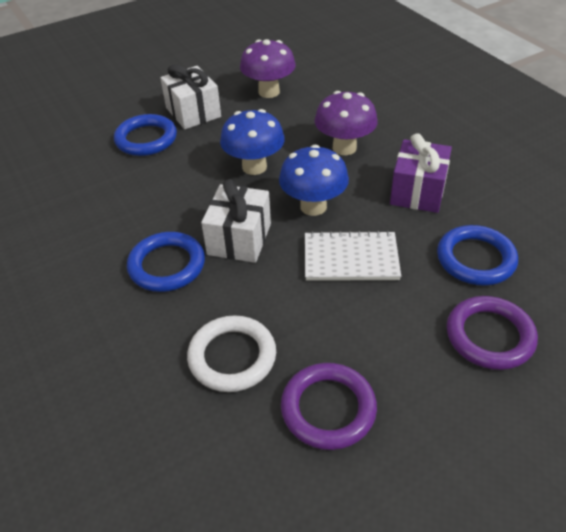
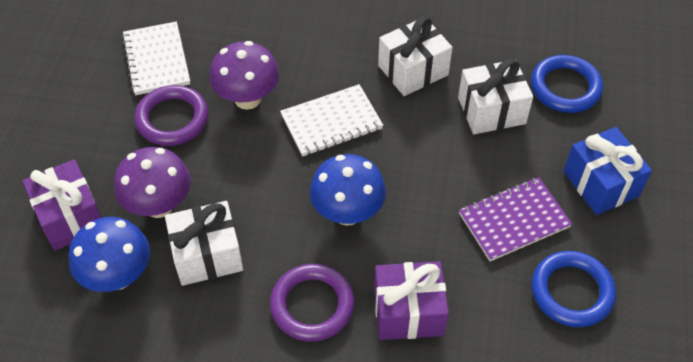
blue gift: none = 0 -> [564,127,652,215] = 1
blue ring: [114,114,177,156] [127,232,205,292] [437,225,518,286] = 3 -> [531,55,603,113] [532,251,616,327] = 2
purple gift: [390,133,452,213] = 1 -> [22,159,102,251] [374,261,449,340] = 2
purple notebook: none = 0 -> [459,177,572,261] = 1
white gift: [160,64,221,129] [201,179,271,263] = 2 -> [165,201,243,286] [378,16,453,96] [458,59,533,134] = 3
white notebook: [305,230,401,281] = 1 -> [122,21,190,95] [280,84,383,156] = 2
white ring: [187,315,276,392] = 1 -> none = 0

